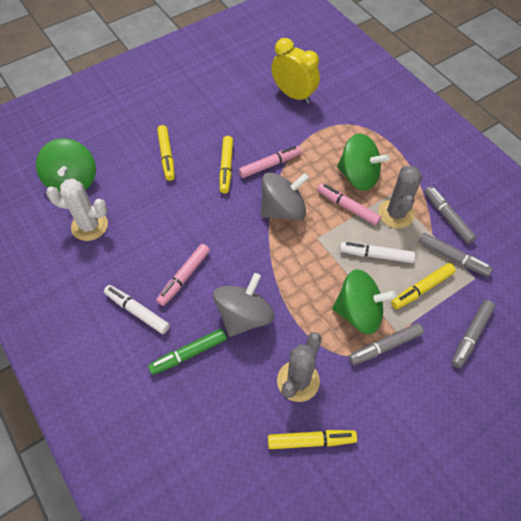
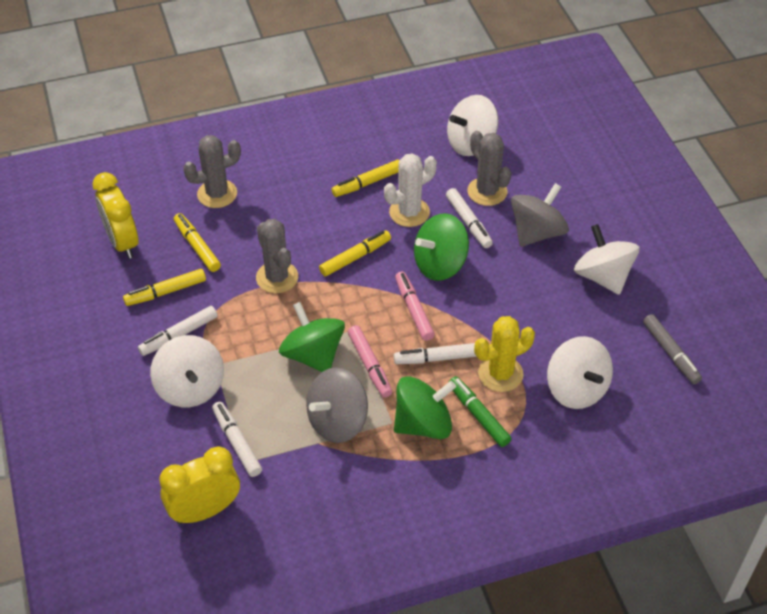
grey cactus: [277,332,322,402] [378,166,422,228] = 2 -> [183,135,241,208] [256,219,298,293] [467,131,511,206] = 3
grey marker: [348,323,424,365] [419,233,493,276] [424,186,477,244] [451,300,495,368] = 4 -> [643,314,702,384] = 1
pink marker: [156,244,210,306] [239,146,301,178] [317,183,381,226] = 3 -> [348,325,392,398] [395,272,435,341] = 2
white marker: [104,285,170,334] [339,242,415,263] = 2 -> [138,306,218,356] [212,401,262,477] [394,343,477,364] [446,188,493,248] = 4
white spinning top: none = 0 -> [150,335,224,407] [447,95,498,156] [547,336,613,409] [574,224,639,295] = 4
yellow cactus: none = 0 -> [474,316,535,392] = 1
yellow clock: [271,38,320,104] = 1 -> [92,172,139,259] [159,447,240,524] = 2

